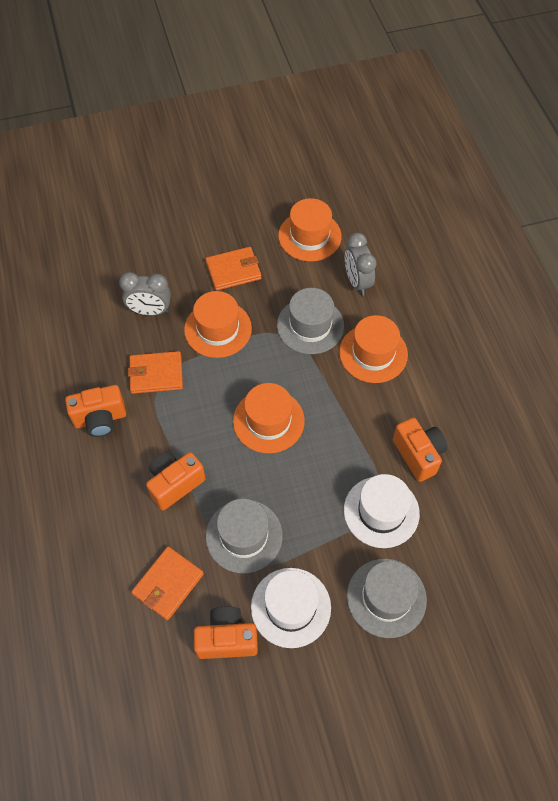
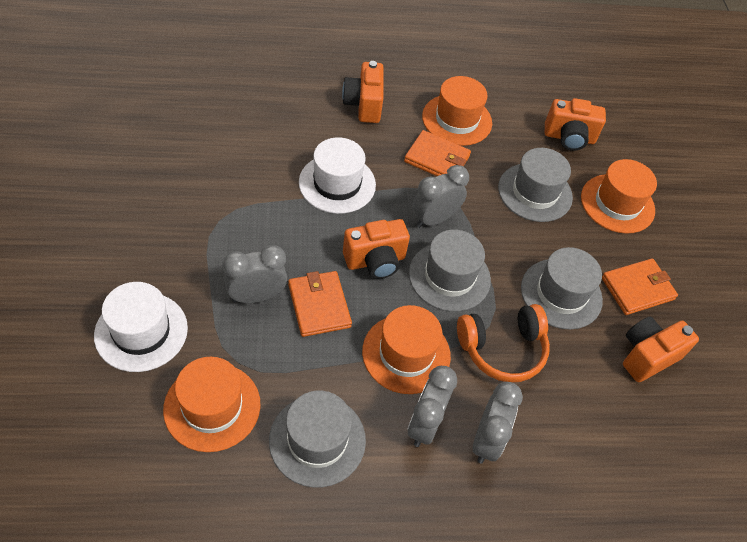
grey clock: [119,272,171,316] [345,233,376,296] = 2 -> [223,245,287,303] [407,366,457,447] [412,165,469,228] [473,382,523,464] = 4
grey hat: [206,499,283,573] [277,288,344,354] [347,559,427,638] = 3 -> [269,391,366,488] [409,230,491,312] [498,148,573,222] [521,247,603,330] = 4
orange headphones: none = 0 -> [457,304,550,382] = 1

